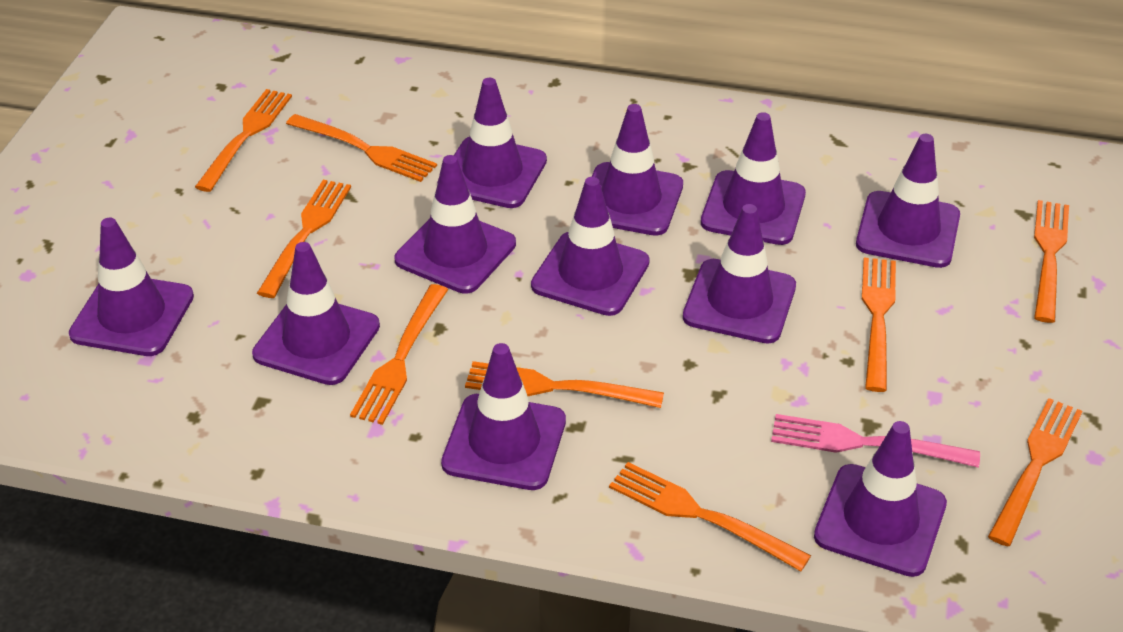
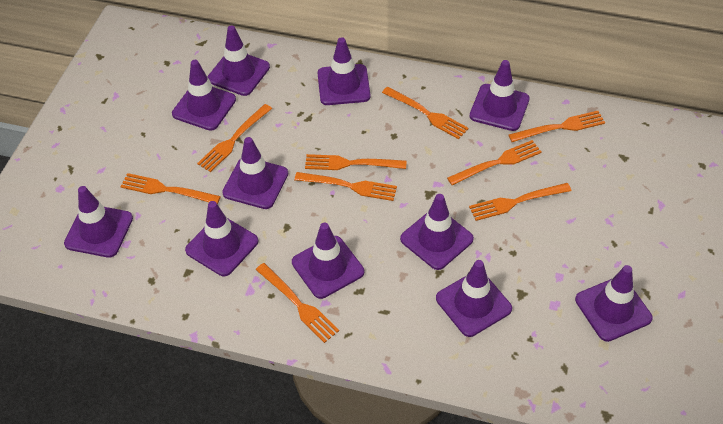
pink fork: [771,414,980,468] = 1 -> none = 0

